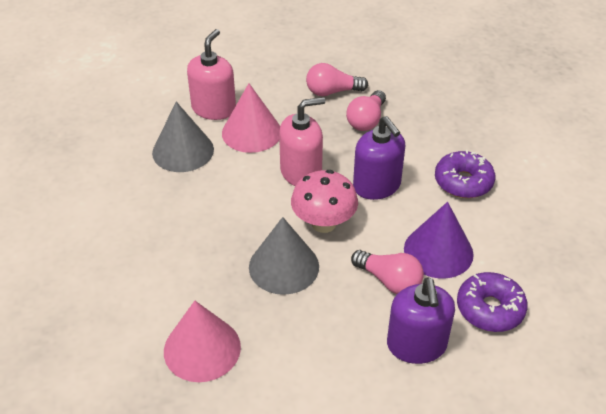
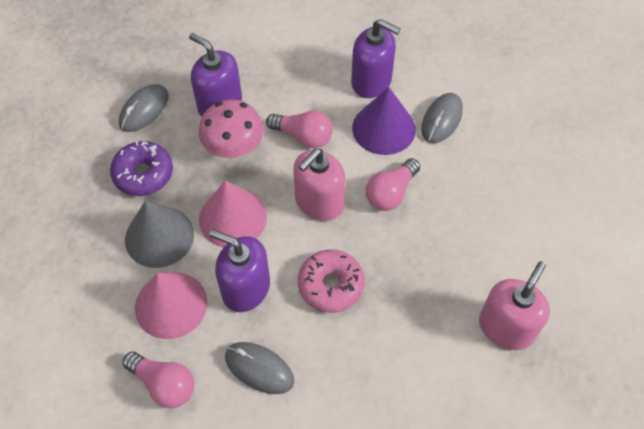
grey cone: [152,102,214,172] [249,217,319,295] = 2 -> [125,201,194,268] = 1
grey mouse: none = 0 -> [119,84,169,132] [225,342,294,394] [421,93,463,143] = 3
pink donut: none = 0 -> [298,249,365,313] = 1
purple donut: [435,150,495,198] [457,272,528,332] = 2 -> [110,141,173,196] = 1
purple soap dispenser: [353,116,405,200] [387,277,455,364] = 2 -> [189,33,242,117] [209,229,270,312] [351,19,401,98] = 3

